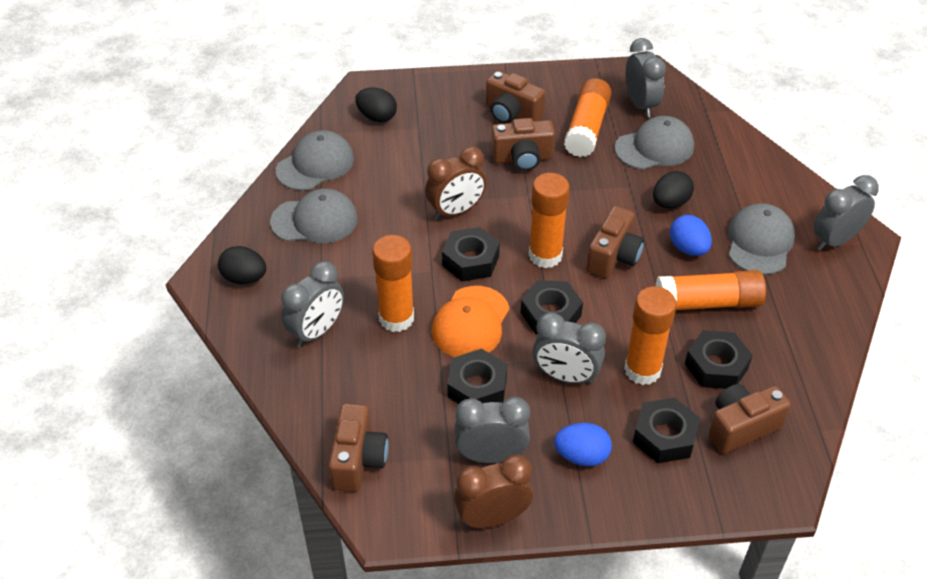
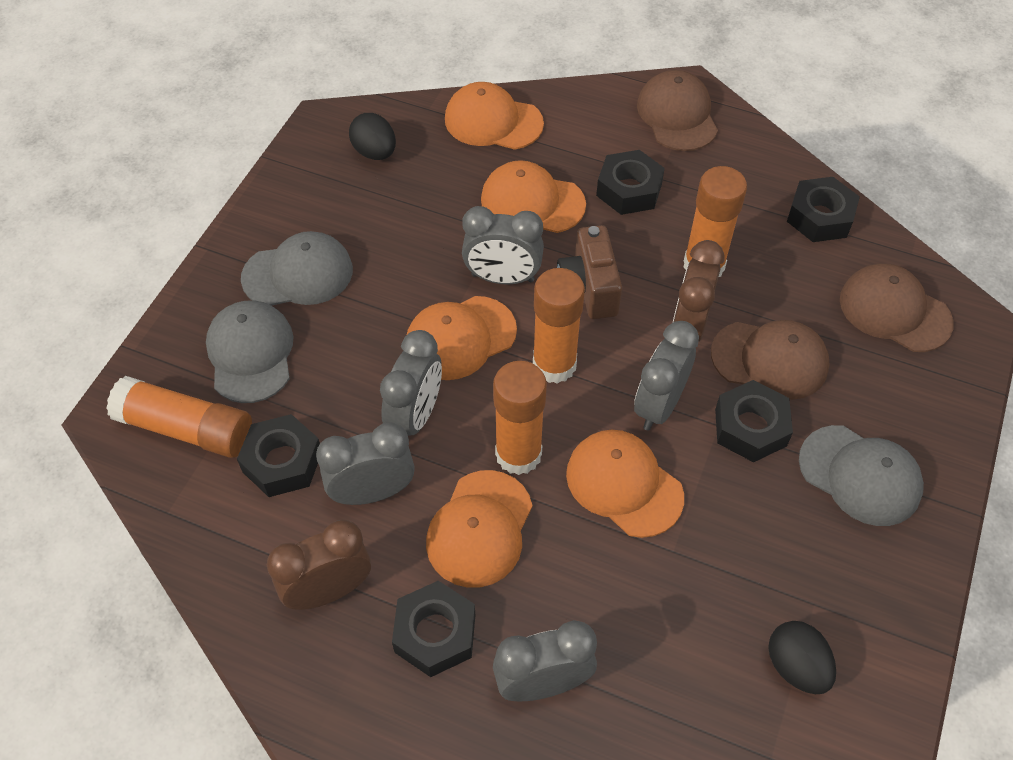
black egg: [218,246,266,284] [355,88,397,122] [653,171,694,209] = 3 -> [349,113,396,160] [768,621,836,694] = 2
blue egg: [554,423,612,466] [670,215,712,256] = 2 -> none = 0
brown camera: [329,404,389,492] [486,71,546,124] [491,118,555,171] [587,206,644,278] [709,384,791,454] = 5 -> [557,225,622,319] = 1
brown cap: none = 0 -> [637,70,718,151] [711,320,830,400] [840,264,954,352] = 3
grey cap: [270,188,358,243] [276,130,354,191] [615,116,694,170] [728,203,795,275] = 4 -> [206,300,294,403] [241,231,353,306] [799,425,924,526] = 3
orange cap: [432,286,510,357] = 1 -> [407,296,517,380] [426,470,533,588] [445,82,544,150] [481,160,586,233] [566,430,684,538] = 5
orange glue stick: [372,235,414,332] [529,173,570,268] [564,78,612,157] [624,286,677,385] [656,270,766,310] = 5 -> [106,376,252,458] [493,361,547,475] [533,268,585,384] [683,166,747,277] = 4

